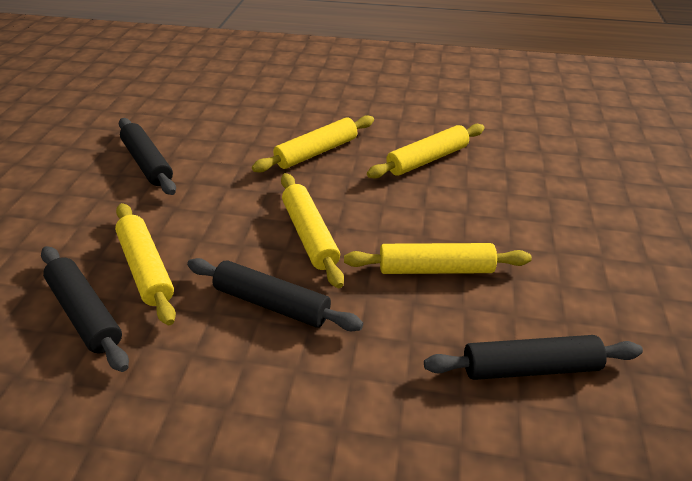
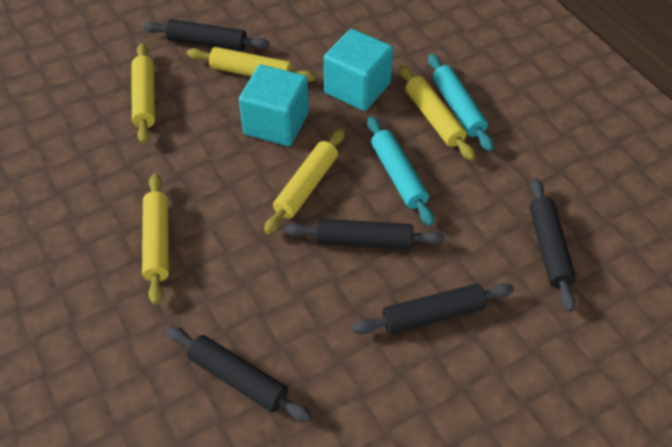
black rolling pin: [41,246,129,372] [119,118,176,195] [187,258,363,331] [424,335,643,380] = 4 -> [144,19,270,51] [167,327,312,422] [285,219,444,249] [353,283,514,334] [530,178,576,312] = 5
turquoise cube: none = 0 -> [239,65,309,146] [324,29,393,111] = 2
turquoise rolling pin: none = 0 -> [367,116,435,226] [428,54,494,151] = 2

